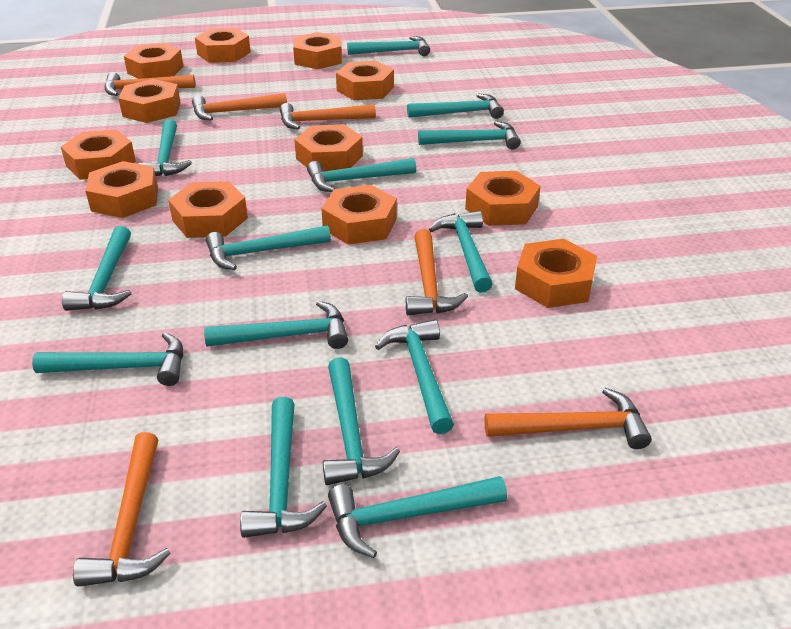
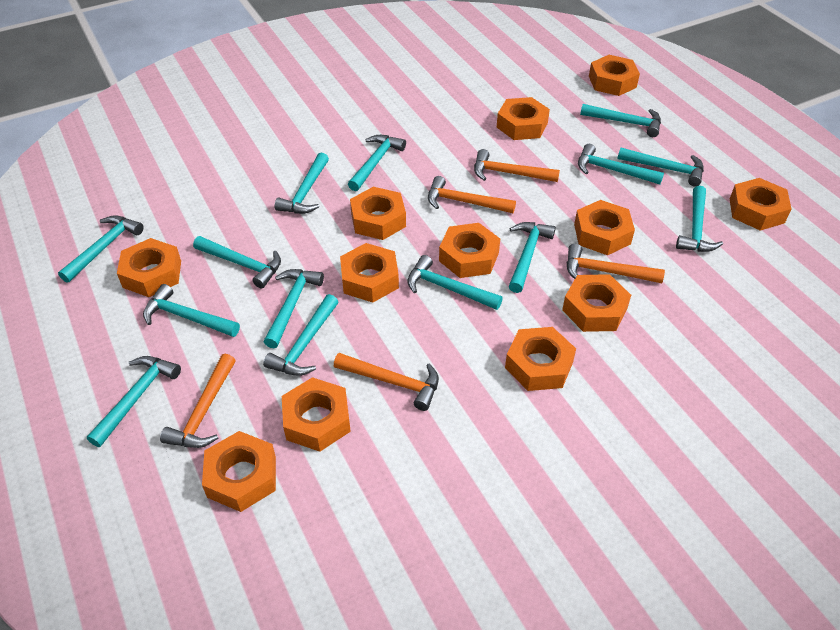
orange hammer: [73,432,171,587] [105,72,195,96] [192,93,287,121] [280,103,376,129] [406,229,468,315] [484,388,652,449] = 6 -> [160,354,236,448] [334,353,439,411] [428,176,516,213] [474,149,560,182] [567,244,665,283] = 5

